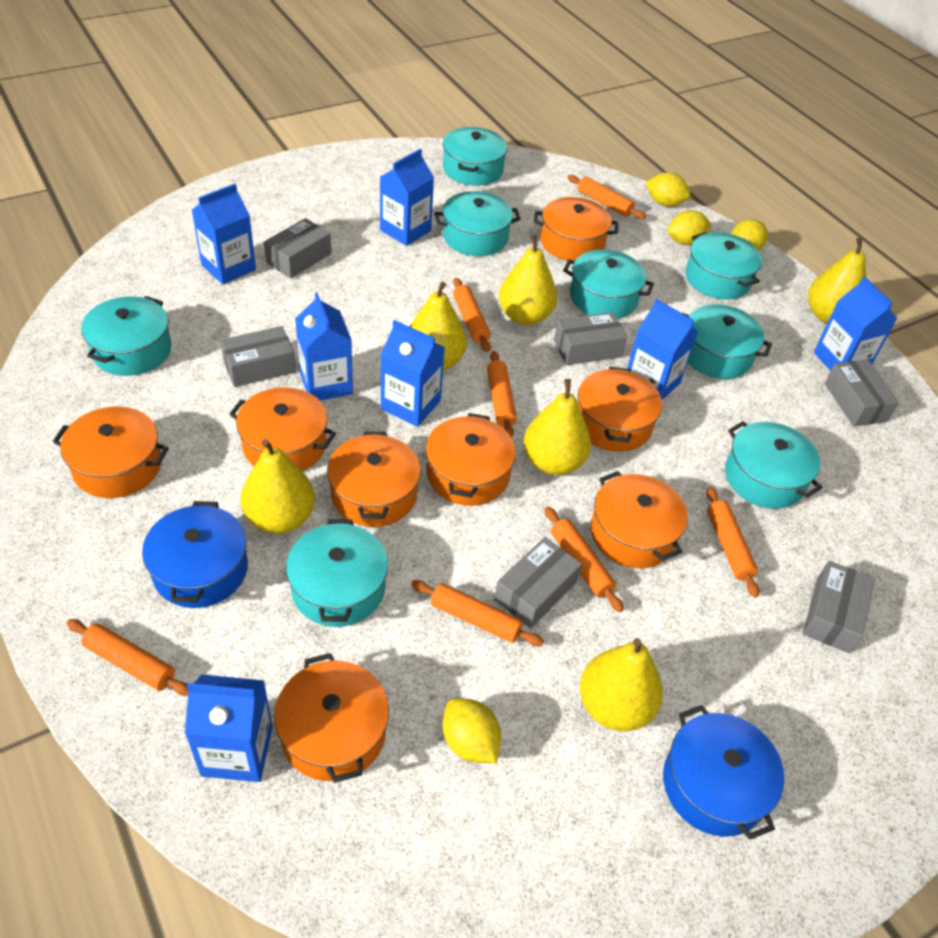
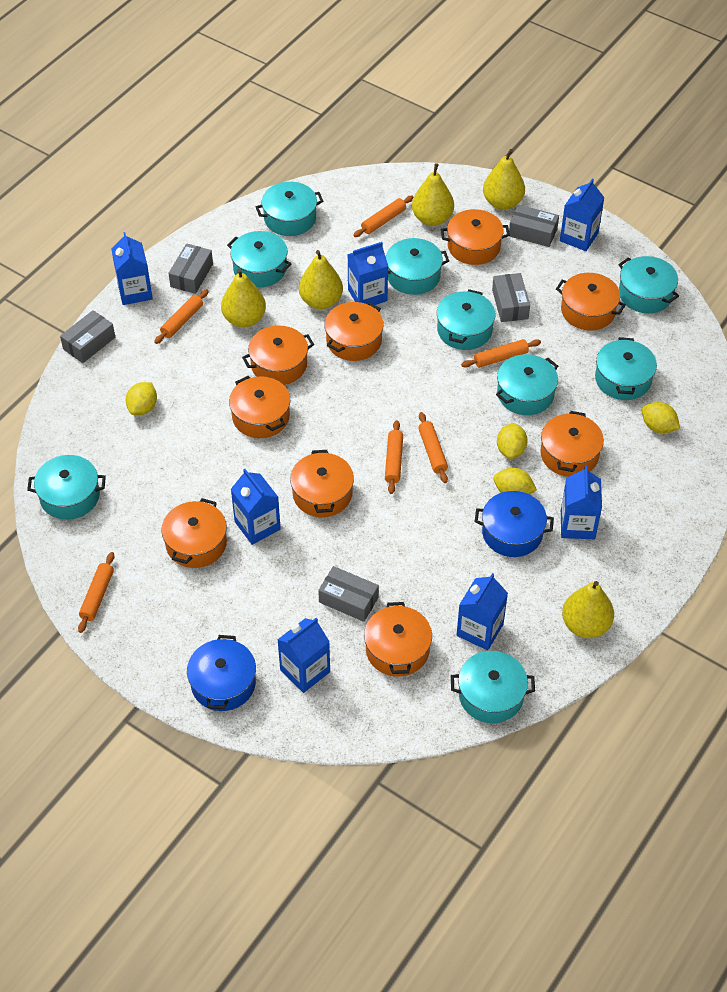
grey box: [220,326,296,387] [264,218,331,278] [494,537,582,628] [554,312,627,365] [803,561,875,653] [825,360,899,426] = 6 -> [60,310,115,363] [168,243,213,294] [318,566,379,622] [492,273,530,322] [509,205,559,247] = 5
orange pot: [53,407,169,498] [229,387,336,471] [274,653,389,783] [327,431,421,527] [426,413,516,506] [534,197,618,261] [578,367,662,452] [590,471,688,568] = 8 -> [161,498,227,568] [229,376,290,438] [242,326,314,385] [290,450,354,517] [324,302,384,361] [364,602,432,677] [441,209,510,265] [540,411,604,477] [556,273,626,330] = 9
orange rolling pin: [67,619,188,696] [411,580,544,646] [453,278,491,352] [487,351,517,438] [545,507,624,612] [567,175,646,219] [706,487,759,597] = 7 -> [78,552,114,633] [154,289,209,344] [353,196,414,237] [385,420,403,494] [418,412,448,483] [461,339,541,368] = 6
turquoise pot: [81,296,171,376] [286,519,388,627] [434,191,521,256] [443,127,508,186] [563,250,654,319] [682,304,772,379] [686,232,762,300] [725,421,822,509] = 8 -> [27,455,106,520] [227,231,291,287] [256,182,323,236] [386,238,449,295] [437,289,495,350] [451,651,535,723] [496,354,558,415] [595,337,657,400] [618,256,679,313] = 9
yellow pear: [241,439,315,534] [409,282,467,371] [499,234,557,325] [523,379,591,475] [580,638,663,731] [808,237,867,323] = 6 -> [221,269,266,327] [299,250,343,309] [412,163,454,226] [483,149,525,210] [562,581,614,638] = 5

